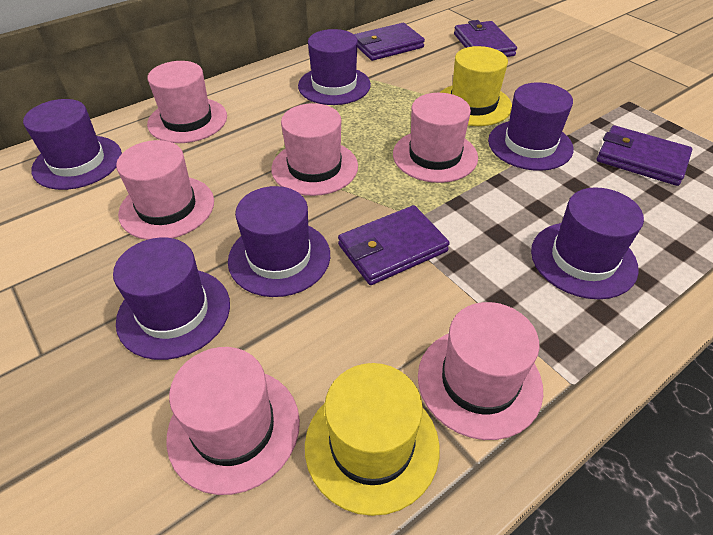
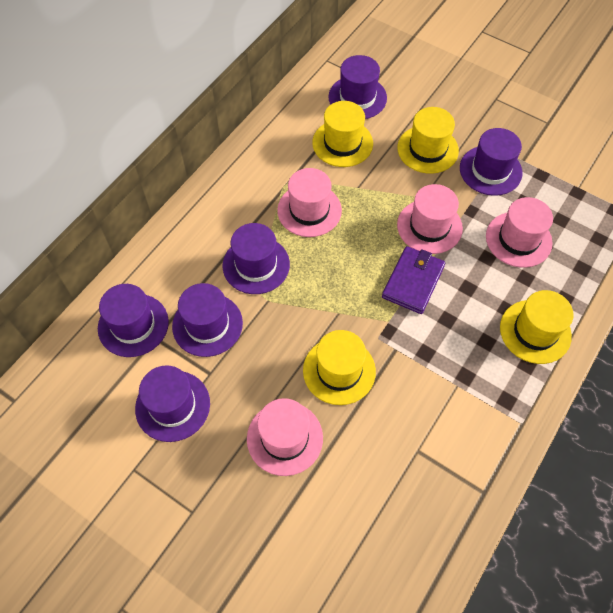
pink hat: [116,140,214,240] [147,61,227,143] [167,347,300,495] [271,103,358,196] [393,93,478,183] [418,302,543,440] = 6 -> [247,398,323,476] [277,168,342,237] [397,184,463,254] [486,197,553,268] = 4
purple wallet: [338,205,450,285] [354,23,425,61] [454,20,517,57] [597,125,692,186] = 4 -> [382,246,445,314] = 1
yellow hat: [305,363,440,516] [440,46,512,126] = 2 -> [303,330,376,405] [312,101,373,167] [397,107,459,174] [500,290,574,364] = 4

